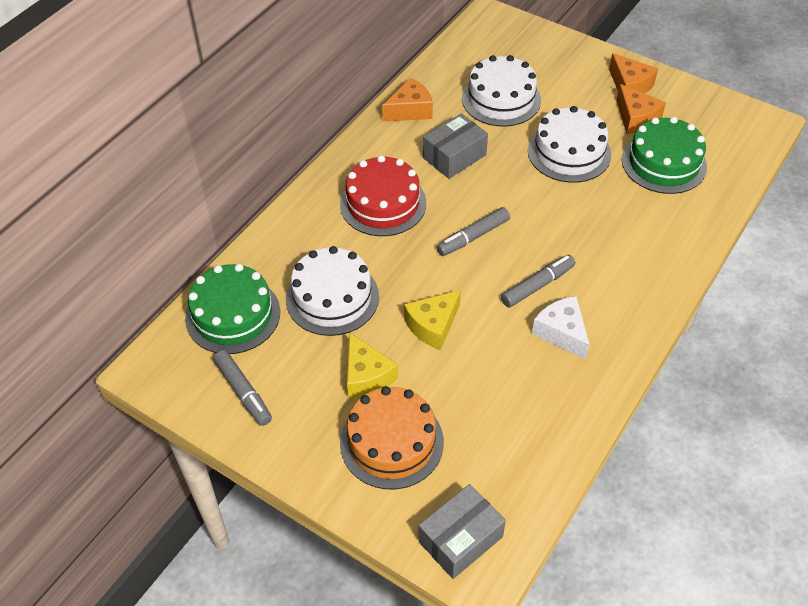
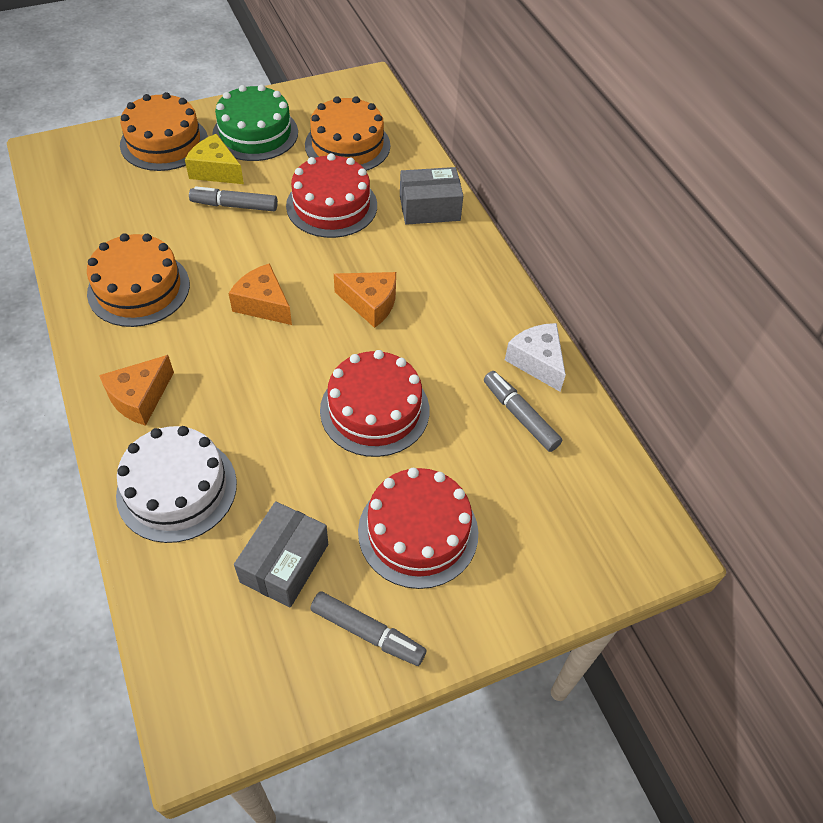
green cake: [185,264,280,354] [622,117,707,194] = 2 -> [212,84,298,161] = 1
orange cake: [340,386,444,489] = 1 -> [87,233,190,327] [120,92,208,171] [305,96,390,171] = 3
red cake: [340,155,426,236] = 1 -> [286,153,377,238] [320,350,429,457] [358,468,478,589] = 3
white cake: [286,246,379,336] [462,55,541,127] [528,106,611,183] = 3 -> [116,426,237,543] = 1
yellow cheese: [347,333,398,399] [404,290,461,350] = 2 -> [185,134,244,184] = 1

